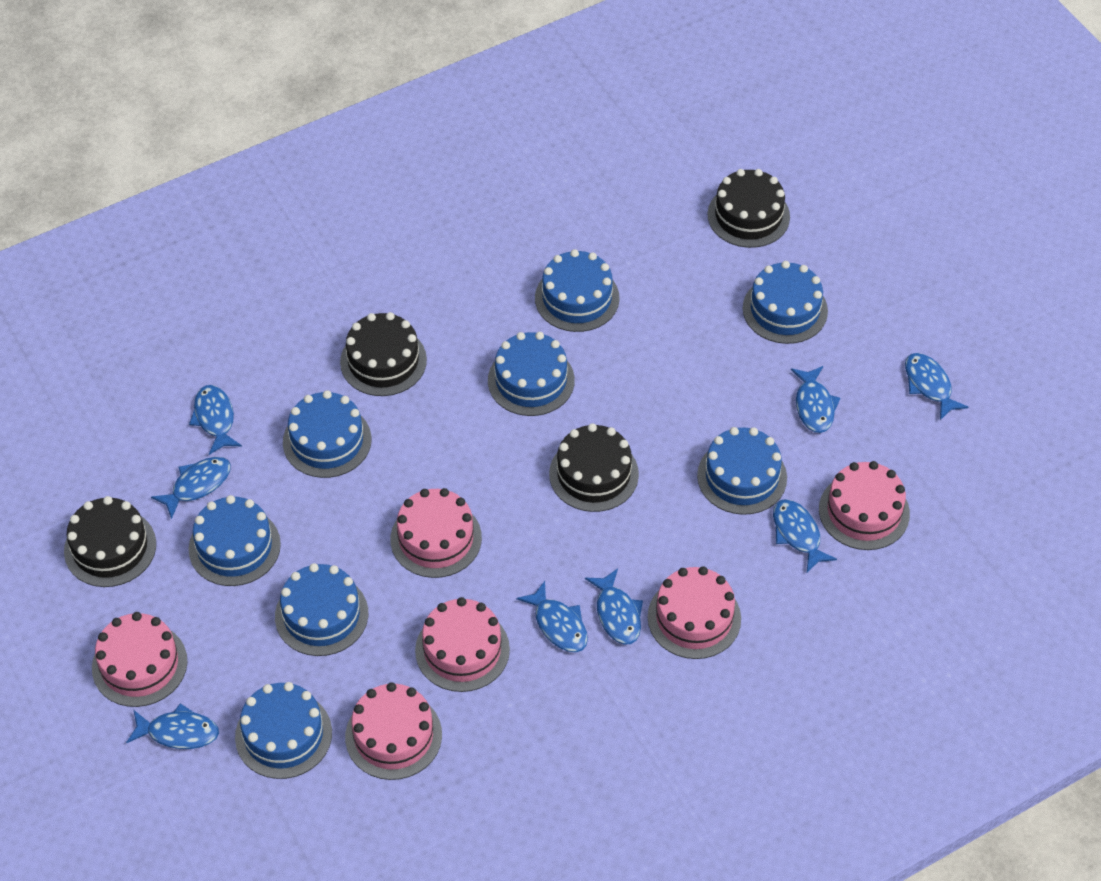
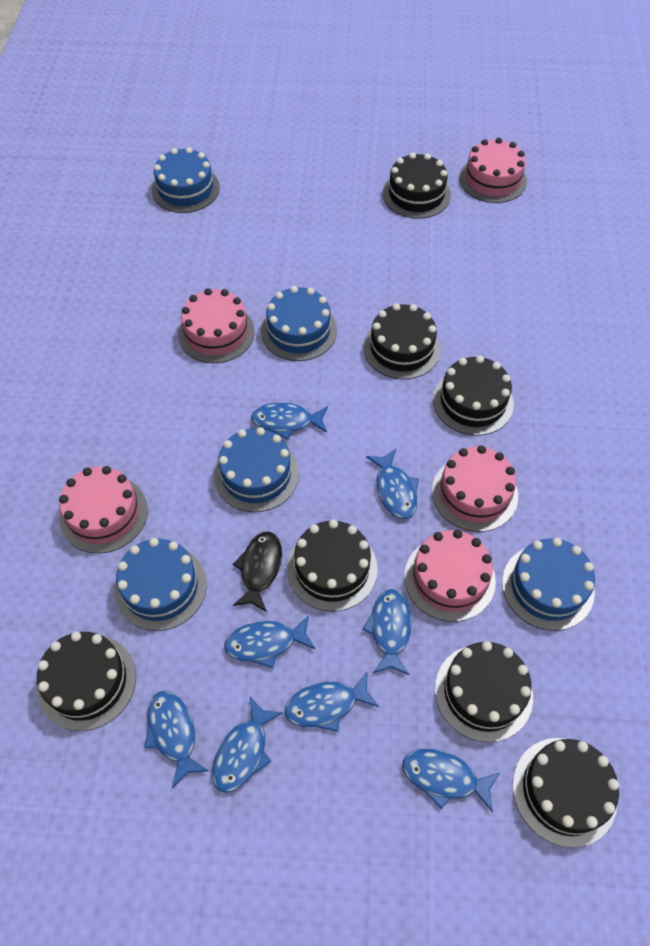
black cake: [64,496,156,587] [340,312,427,396] [549,423,639,512] [707,169,790,248] = 4 -> [37,631,136,731] [287,520,378,612] [363,303,441,379] [383,153,451,219] [433,356,514,436] [435,641,533,742] [513,738,619,848] = 7
black fish: none = 0 -> [233,532,282,612] = 1
blue cake: [189,495,281,586] [235,682,332,779] [275,563,368,656] [283,390,372,478] [488,332,575,416] [535,249,620,332] [697,427,787,515] [743,261,828,344] = 8 -> [115,538,207,631] [152,147,220,213] [214,427,299,512] [261,286,337,361] [502,538,595,631] = 5
pink cake: [92,612,187,707] [345,682,442,780] [390,488,482,578] [415,597,510,692] [648,566,741,659] [819,461,910,550] = 6 -> [59,466,148,554] [178,288,255,363] [404,530,496,622] [432,445,518,532] [459,138,527,203] = 5

